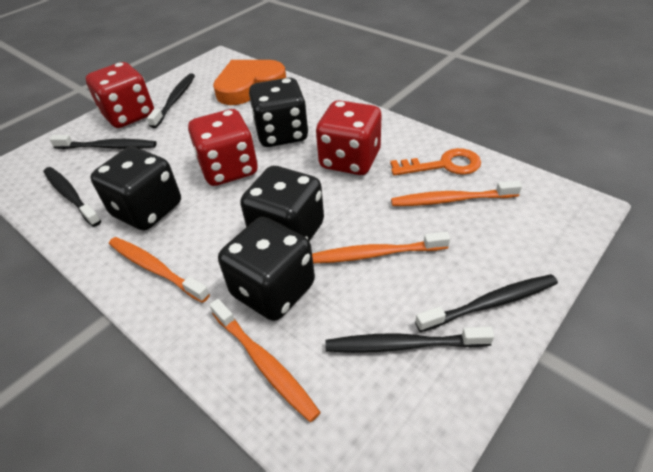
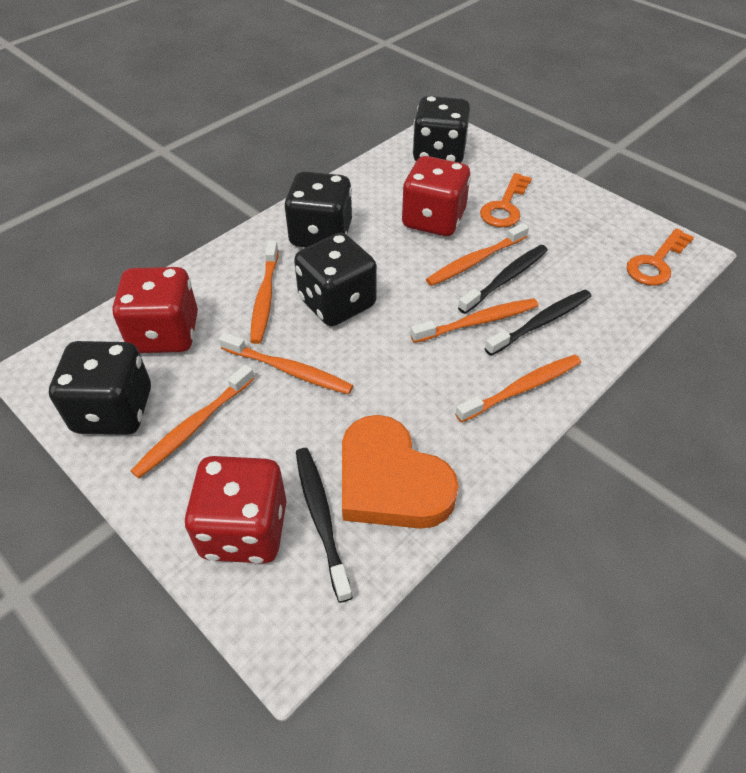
black toothbrush: [44,167,101,227] [49,135,157,149] [147,74,195,128] [325,327,494,353] [415,274,558,332] = 5 -> [296,448,353,603] [458,245,548,314] [484,290,591,356] = 3
orange key: [390,148,481,176] = 1 -> [480,173,532,227] [627,228,694,286] = 2
orange toothbrush: [109,237,210,303] [210,299,321,422] [312,232,450,263] [391,181,522,206] = 4 -> [131,364,255,478] [219,332,354,394] [250,240,279,344] [410,298,538,343] [426,223,529,286] [455,355,581,423] = 6

